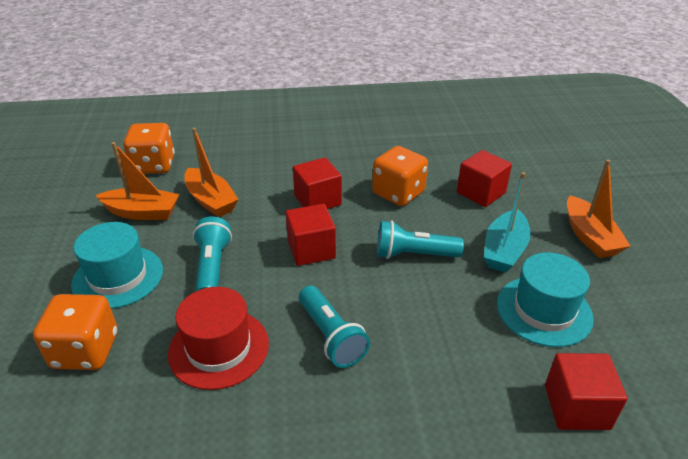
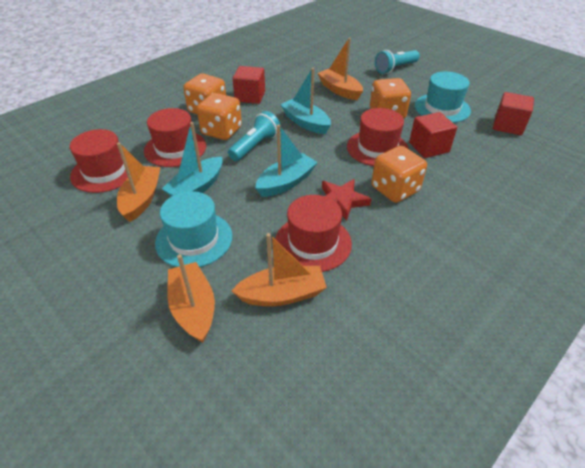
orange boat: [96,142,179,220] [184,128,239,217] [567,159,631,258] = 3 -> [117,142,161,222] [168,254,215,343] [231,233,327,306] [318,38,363,100] = 4
orange dice: [33,294,118,370] [123,123,175,174] [372,146,428,206] = 3 -> [183,74,226,114] [197,93,242,140] [370,78,411,119] [371,146,427,203] = 4
red cube: [286,204,336,266] [293,157,342,209] [457,150,512,207] [545,353,627,430] = 4 -> [233,66,265,104] [409,112,457,158] [493,92,534,136] = 3
red hat: [168,287,269,390] = 1 -> [70,129,128,193] [144,108,206,167] [275,195,352,272] [347,108,409,166] = 4
red star: none = 0 -> [322,179,371,221] = 1
turquoise boat: [484,172,531,273] = 1 -> [162,122,223,197] [255,124,318,197] [280,68,331,134] = 3
turquoise flashlight: [193,216,232,292] [299,286,370,368] [377,220,464,259] = 3 -> [228,111,281,161] [375,50,420,74] = 2

